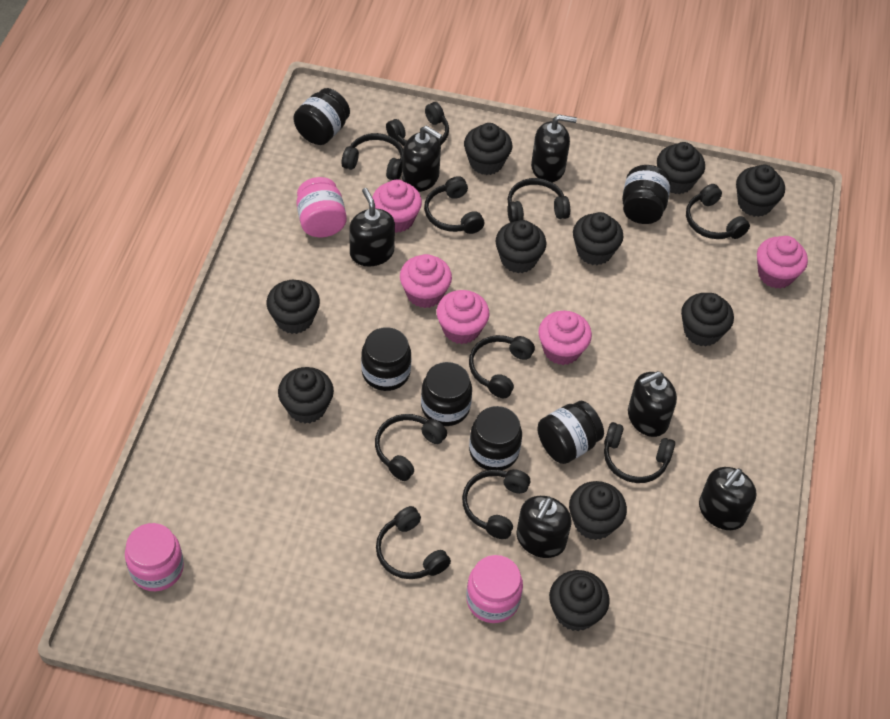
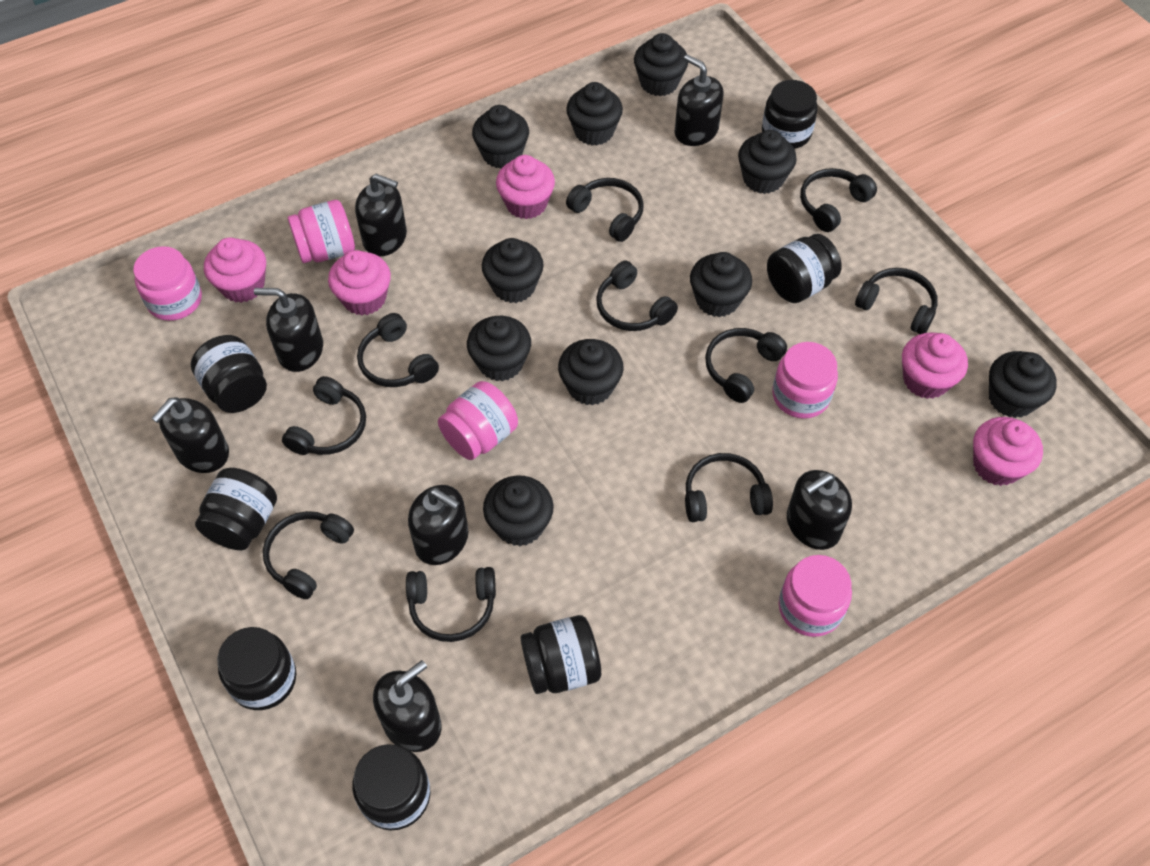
black jar: [293,88,350,145] [361,327,411,391] [421,362,472,426] [469,406,522,470] [537,401,604,464] [622,165,671,224] = 6 -> [191,335,267,413] [195,468,277,550] [217,627,296,710] [352,744,430,830] [521,615,601,694] [762,80,818,149] [767,234,842,303] = 7
black soap dispenser: [349,188,395,267] [402,126,442,192] [517,496,571,558] [531,115,577,182] [628,371,677,437] [699,467,756,530] = 6 -> [151,397,229,473] [254,288,323,372] [355,174,407,256] [373,660,442,752] [408,485,468,565] [674,54,724,146] [787,470,852,550] = 7
pink jar: [125,523,184,591] [297,177,347,237] [466,555,523,623] = 3 -> [133,246,202,321] [288,200,355,263] [438,381,518,460] [772,342,838,419] [779,555,852,637] = 5

